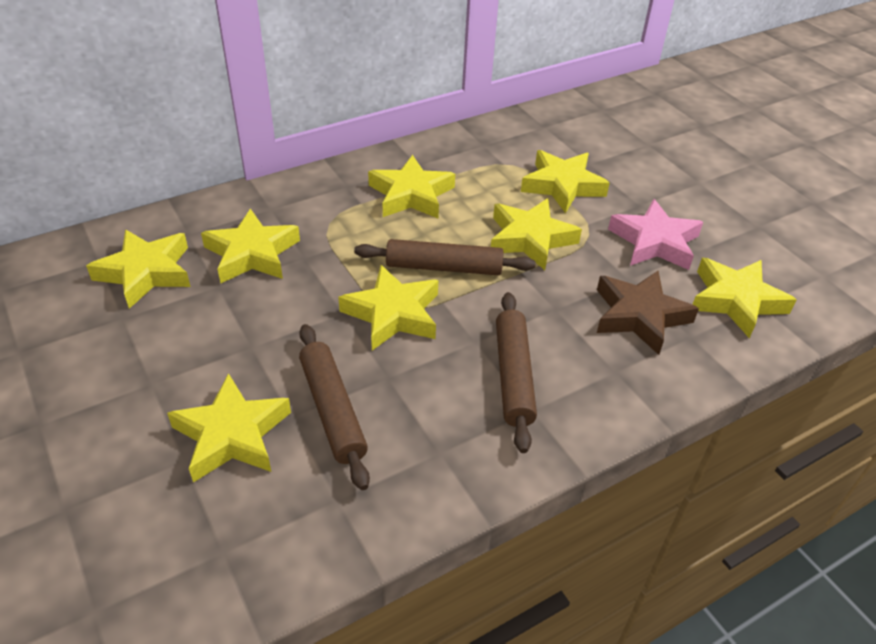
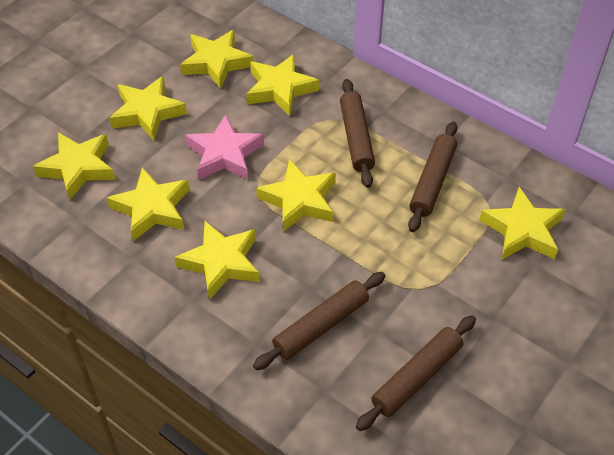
brown rolling pin: [299,324,370,490] [354,239,536,275] [496,292,537,453] = 3 -> [253,272,385,370] [340,79,375,188] [356,315,476,431] [408,121,457,232] = 4
brown star: [597,271,699,355] = 1 -> none = 0

